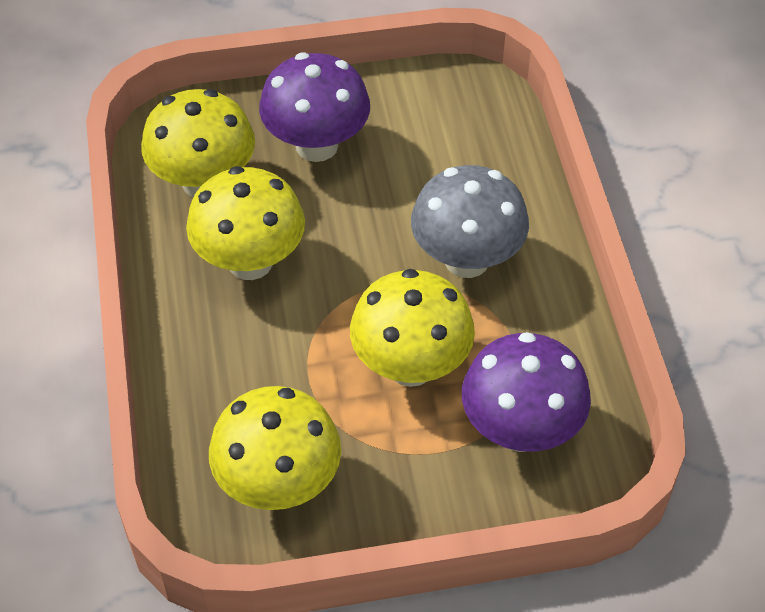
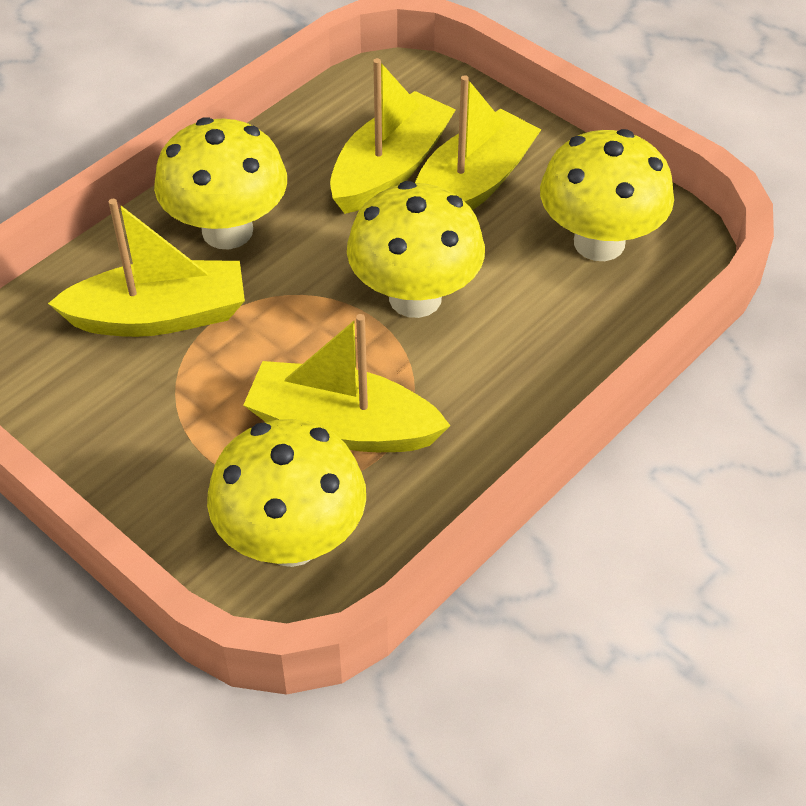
grey mushroom: [411,165,529,278] = 1 -> none = 0
purple mushroom: [259,53,370,162] [462,332,591,452] = 2 -> none = 0
yellow boat: none = 0 -> [48,199,245,337] [243,314,451,452] [330,58,456,214] [415,75,541,210] = 4

